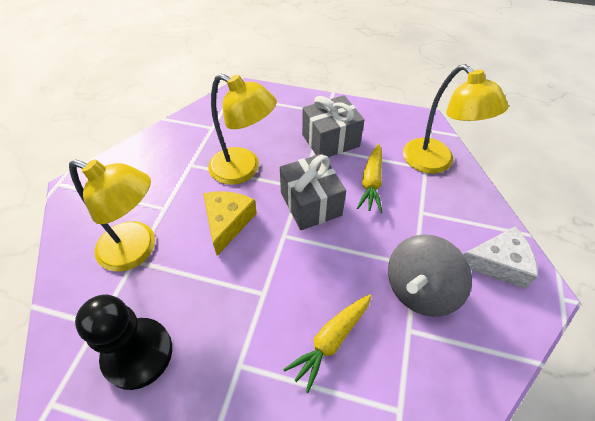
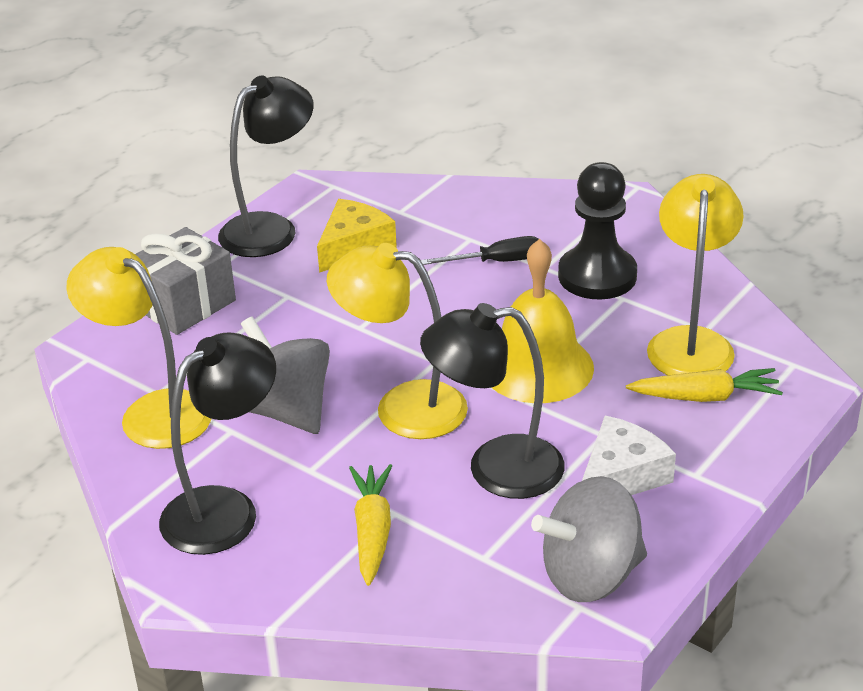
black lamp: none = 0 -> [159,333,276,555] [218,76,314,257] [420,303,565,499] = 3
black screwdriver: none = 0 -> [421,236,539,265] = 1
grey gift: [280,154,346,230] [302,95,364,157] = 2 -> [135,227,236,335] = 1
grey spinning top: [388,234,472,317] = 1 -> [241,316,330,434] [531,476,647,602] = 2
yellow bell: none = 0 -> [491,239,594,403] = 1

